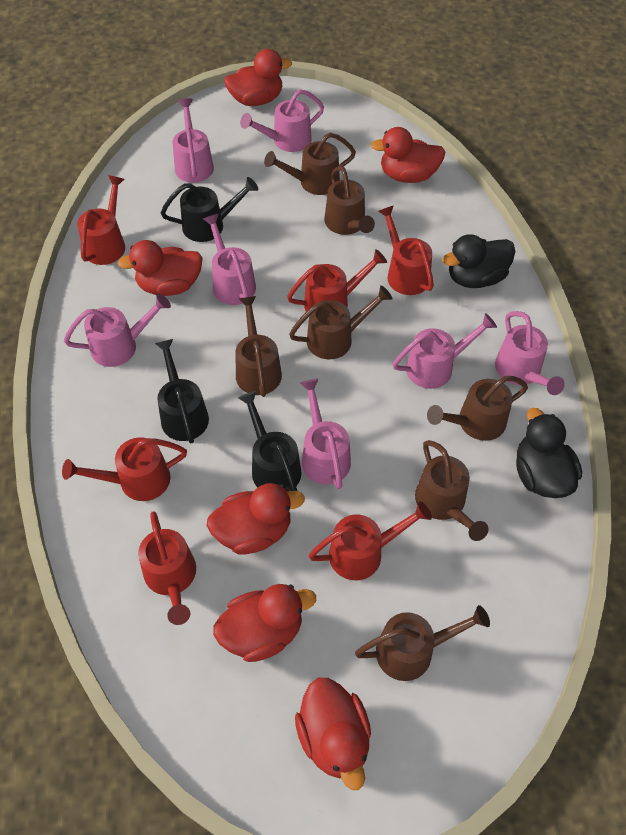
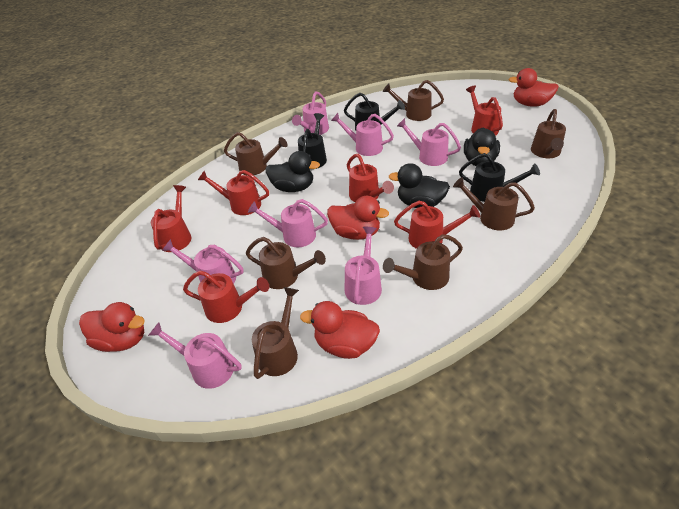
black duck: [442,234,515,288] [516,408,582,498] = 2 -> [266,151,320,192] [389,163,450,208] [464,127,500,166] = 3
red duck: [117,240,203,296] [207,483,305,554] [213,584,316,662] [224,49,292,106] [295,678,371,790] [371,127,445,183] = 6 -> [79,302,145,352] [300,301,380,359] [327,196,389,240] [508,68,559,107] = 4

